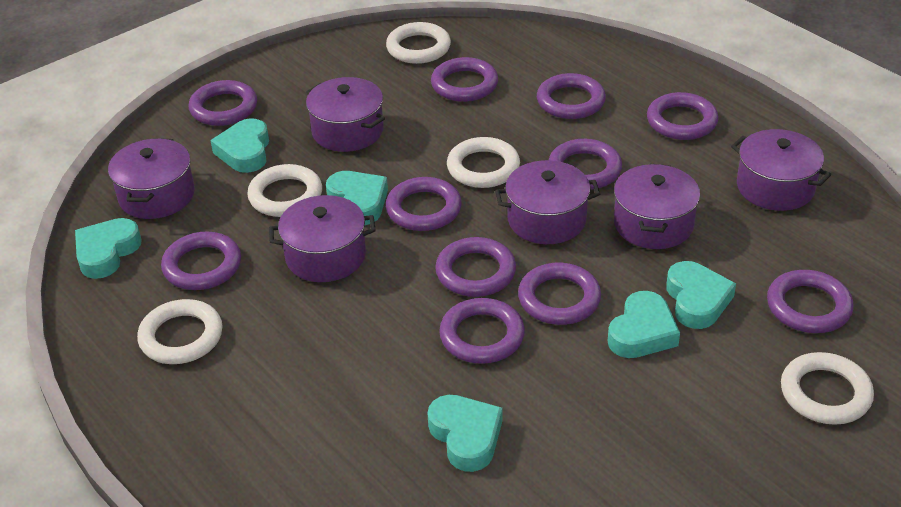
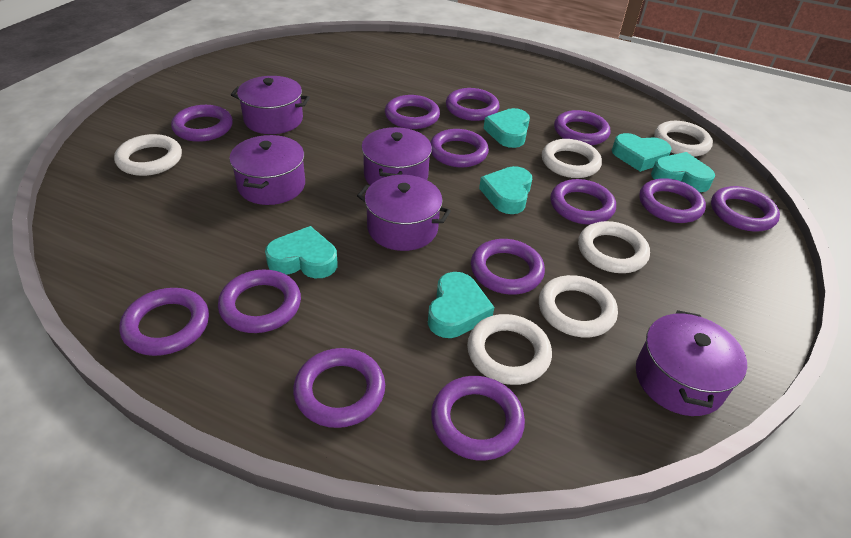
purple pot: [108,138,195,219] [269,195,376,282] [306,77,385,152] [495,160,600,244] [614,164,700,249] [731,129,831,211] = 6 -> [229,135,305,205] [231,76,310,134] [357,175,451,251] [361,127,432,185] [636,310,747,416] = 5
purple ring: [161,231,241,290] [189,80,257,126] [386,177,462,231] [431,57,498,102] [435,237,516,297] [439,298,525,364] [518,263,601,325] [537,73,606,119] [549,139,622,190] [647,92,719,140] [767,270,854,333] = 11 -> [119,288,209,356] [171,105,233,142] [218,270,301,333] [293,348,385,428] [385,95,440,129] [430,129,489,167] [431,376,525,461] [446,88,499,121] [471,239,545,295] [550,179,616,225] [554,110,610,145] [639,178,706,223] [711,186,780,232] = 13
white ring: [137,299,223,364] [247,164,322,217] [386,22,451,64] [447,137,520,188] [781,352,874,425] = 5 -> [114,134,182,176] [467,314,552,385] [539,275,618,337] [542,139,602,178] [578,221,650,273] [654,121,713,157] = 6

